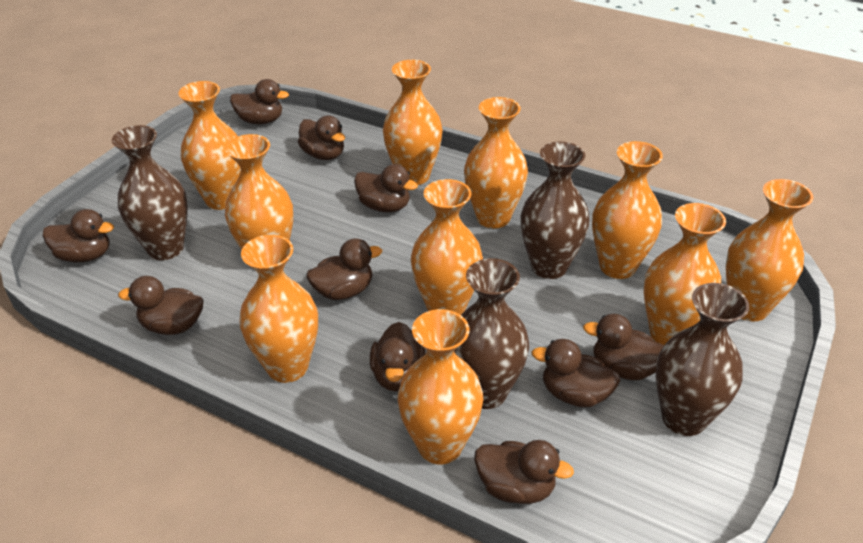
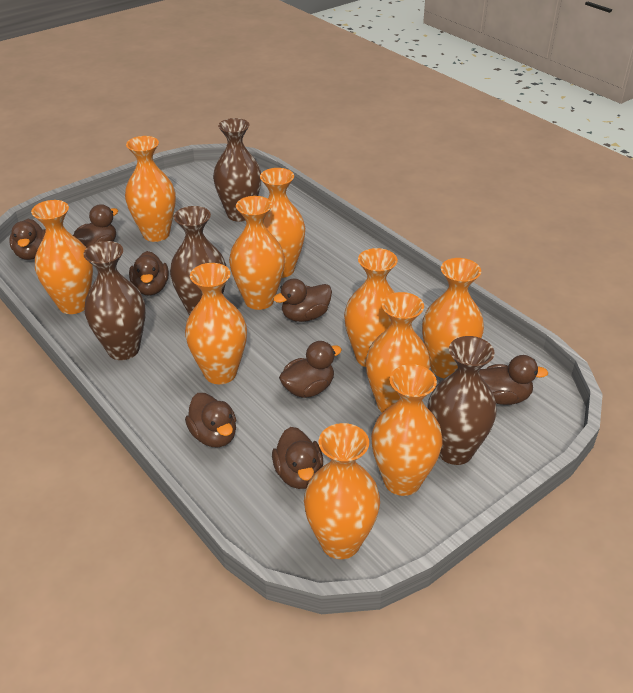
brown duck: [43,209,114,262] [118,276,203,335] [230,79,289,124] [298,116,345,160] [307,238,382,300] [354,164,418,212] [370,322,425,392] [474,440,574,504] [532,339,621,407] [583,314,664,380] = 10 -> [9,219,46,260] [73,204,118,248] [129,251,169,295] [185,393,236,447] [272,427,323,489] [273,279,332,322] [279,341,342,398] [479,355,548,405] = 8

